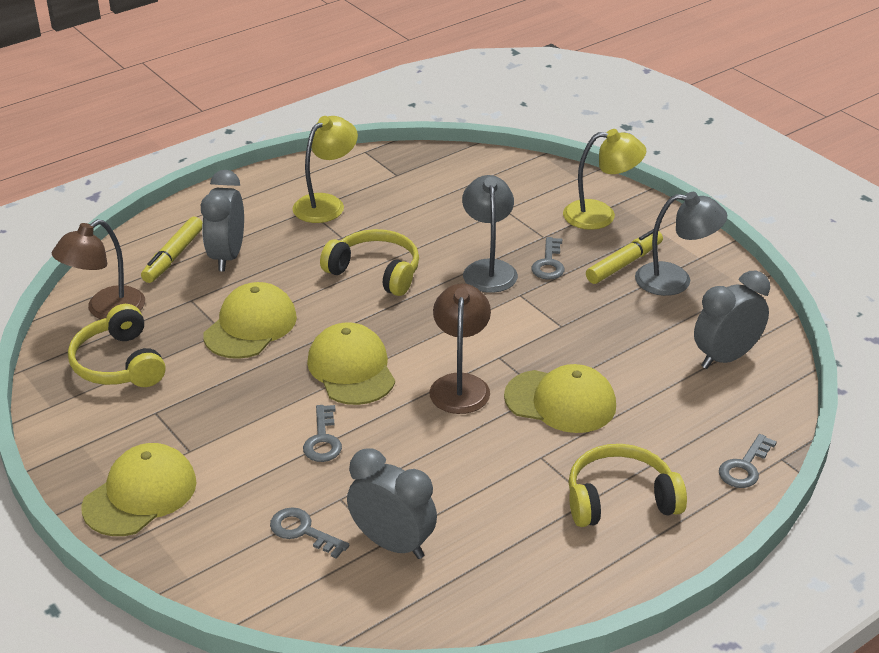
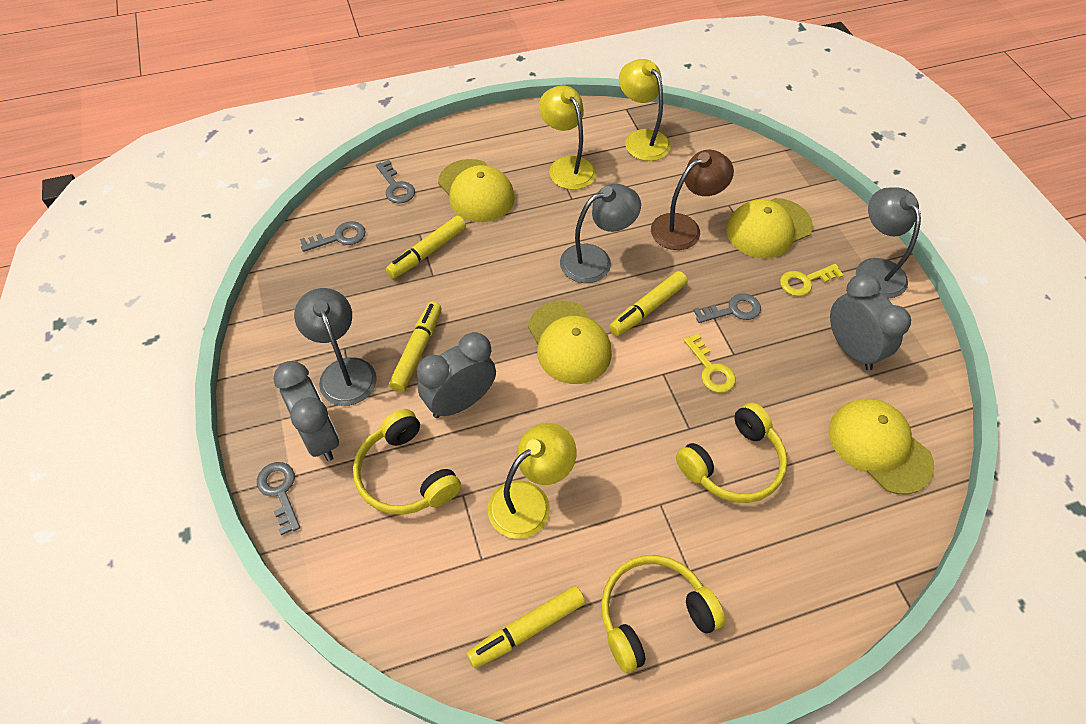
brown lamp: [52,219,145,319] [429,283,491,414] = 2 -> [651,150,734,250] = 1
grey lamp: [462,175,518,293] [635,192,727,296] = 2 -> [294,288,377,406] [560,184,641,283] [856,187,921,298] = 3
yellow key: none = 0 -> [684,334,736,393] [780,264,844,296] = 2
yellow lamp: [293,116,358,223] [563,129,646,230] = 2 -> [488,423,577,539] [539,85,596,190] [619,59,671,161] = 3
yellow marker: [141,217,202,283] [586,229,663,284] = 2 -> [386,216,466,279] [389,302,442,392] [467,586,585,669] [609,271,687,336] = 4

